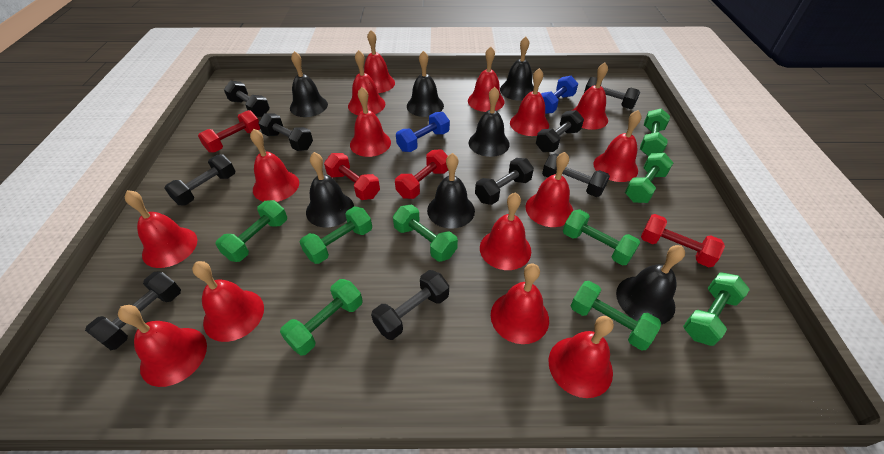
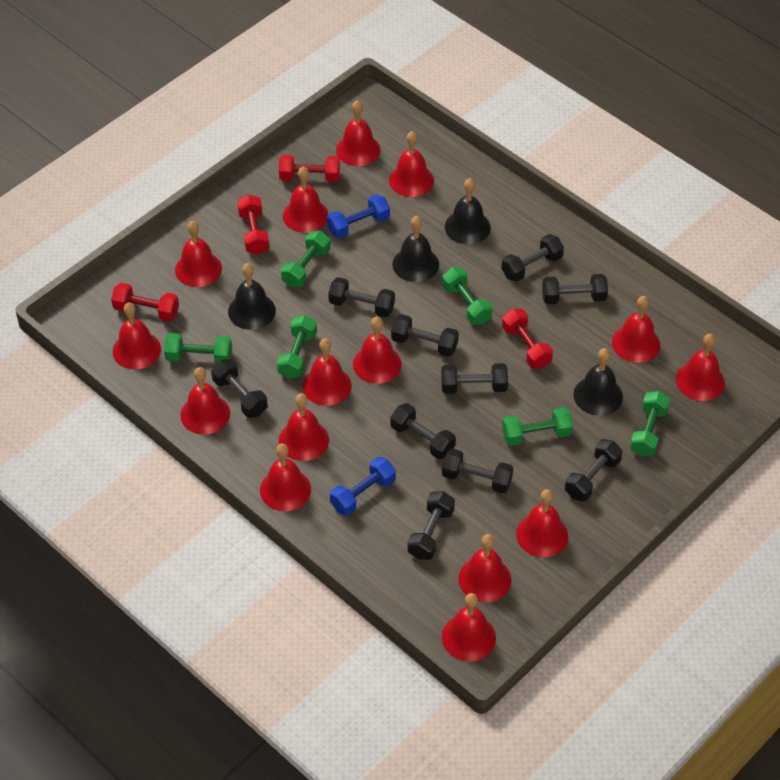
black bell: [290,51,328,117] [306,152,354,227] [407,51,444,117] [427,153,475,229] [469,87,510,157] [500,37,534,101] [616,245,685,324] = 7 -> [228,263,276,330] [392,216,439,282] [445,178,491,245] [573,348,623,416] = 4
black dumbbell: [85,271,181,350] [165,154,235,205] [224,81,270,117] [259,113,313,151] [371,270,449,340] [475,158,534,205] [536,110,584,152] [542,153,610,197] [584,77,640,109] = 9 -> [211,359,268,418] [328,277,395,317] [390,403,456,459] [391,314,459,357] [407,491,455,560] [441,363,508,394] [442,449,513,493] [501,234,564,282] [542,274,608,304] [565,439,622,501] = 10
green dumbbell: [215,200,287,262] [280,279,363,356] [300,206,372,264] [393,205,458,262] [563,209,640,266] [571,281,661,351] [625,153,674,203] [640,108,670,157] [683,273,750,346] = 9 -> [164,333,232,364] [277,315,317,379] [281,231,330,287] [442,267,493,325] [502,407,573,446] [630,391,670,457] = 6

